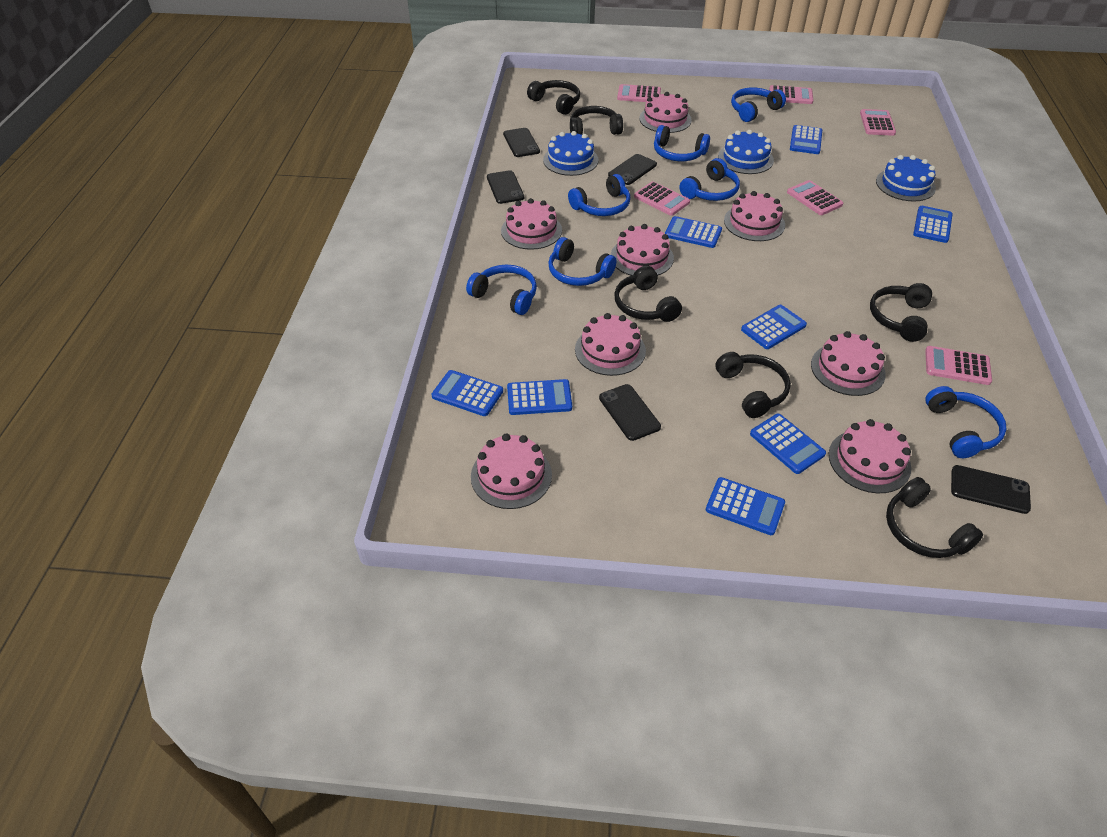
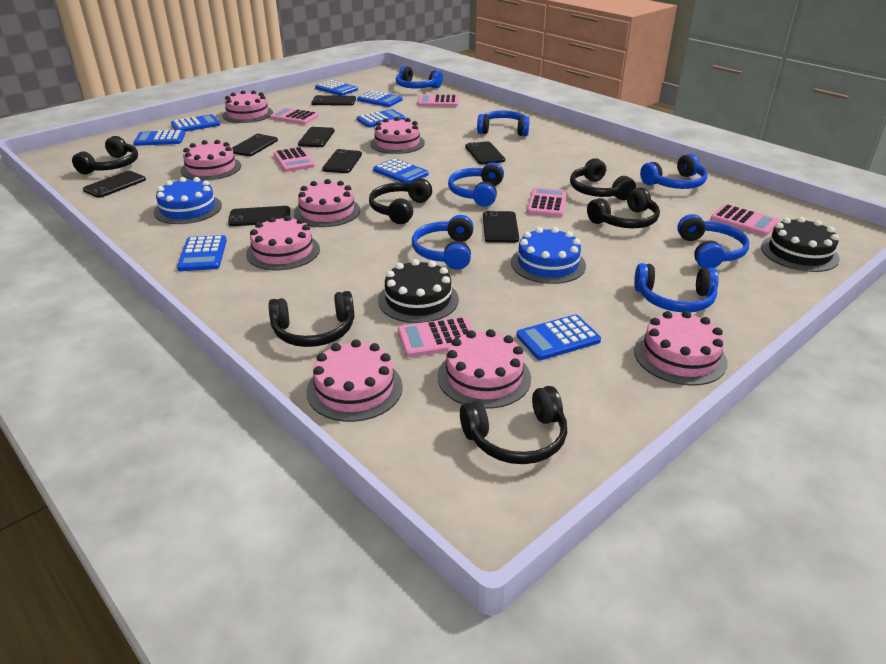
black cake: none = 0 -> [378,259,459,323] [761,217,840,272] = 2
black phone: [487,170,524,204] [503,128,540,157] [599,384,661,441] [608,154,657,185] [951,465,1031,514] = 5 -> [83,171,146,198] [228,206,290,226] [232,134,278,156] [298,127,335,147] [311,95,356,106] [322,149,362,173] [465,141,505,164] [483,211,519,243] = 8
blue cake: [543,131,599,176] [718,130,774,174] [876,155,936,201] = 3 -> [154,177,222,224] [511,227,586,284] = 2

